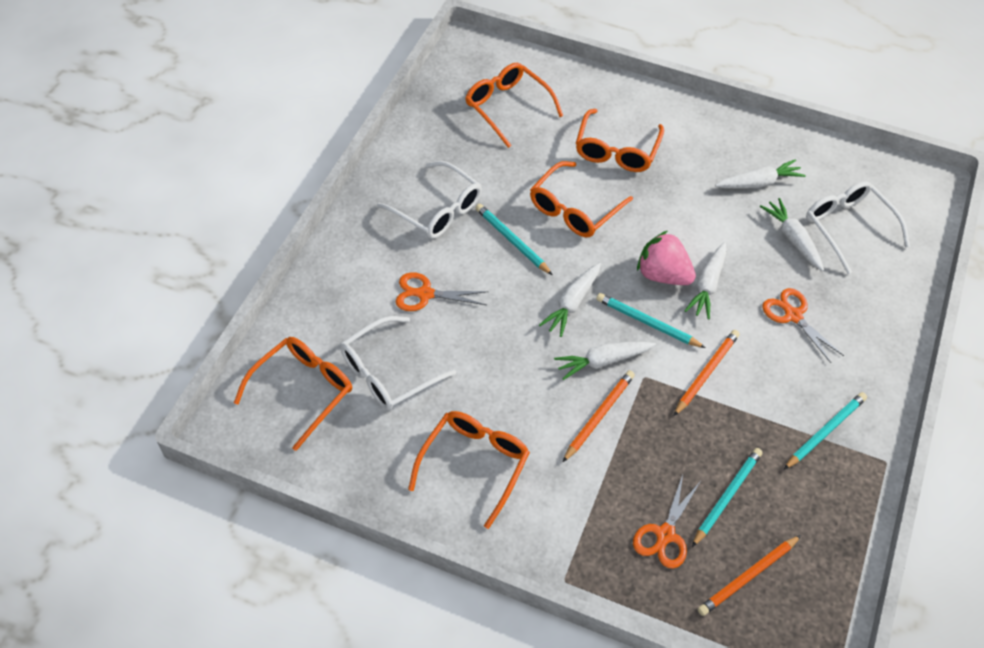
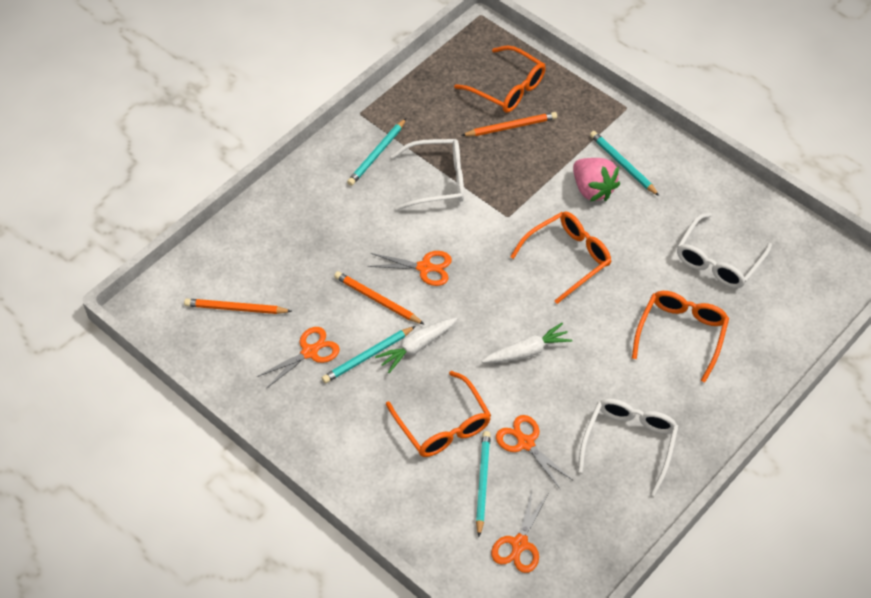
orange glasses: [234,337,352,451] [408,411,530,529] [465,63,563,148] [530,161,633,237] [576,109,664,172] = 5 -> [386,371,491,457] [454,45,546,113] [510,212,611,304] [632,291,729,382] = 4
orange scissors: [396,272,489,311] [633,475,701,568] [763,288,844,363] = 3 -> [257,327,340,389] [368,251,452,286] [491,490,549,573] [496,415,573,489] = 4
white carrot: [539,262,601,337] [554,342,656,380] [684,242,727,319] [715,159,805,189] [760,198,824,271] = 5 -> [375,317,457,373] [482,323,572,363] = 2

